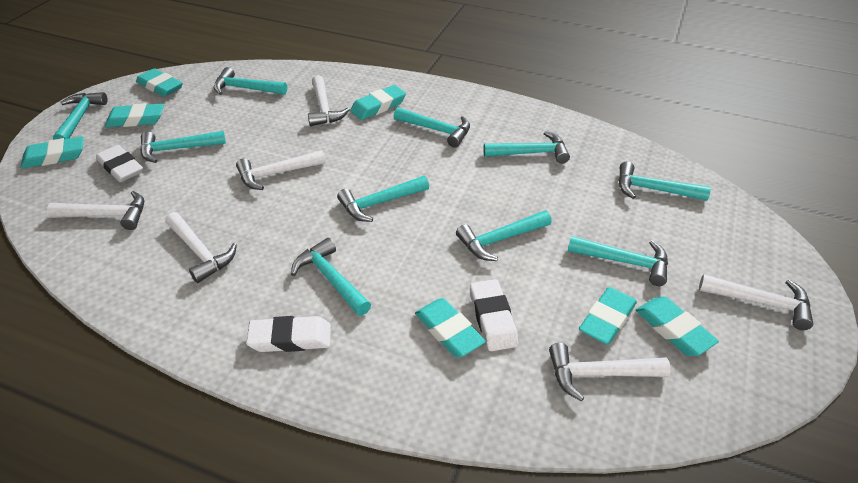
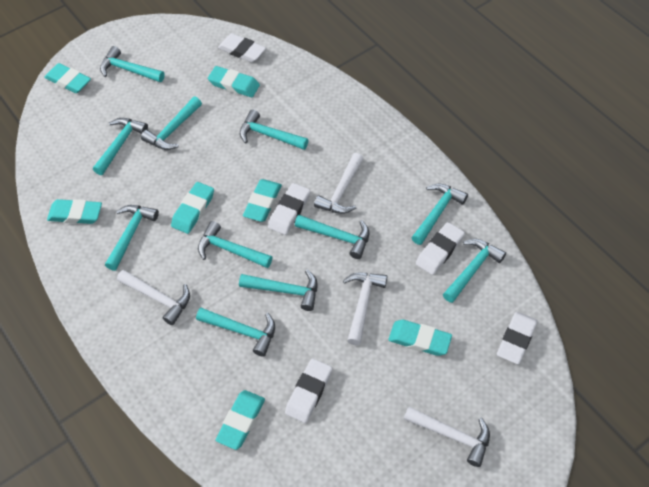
turquoise hammer: [53,92,107,140] [140,131,226,163] [214,67,287,95] [291,238,371,316] [337,176,429,222] [394,107,470,148] [456,210,552,261] [483,131,570,164] [568,236,668,286] [618,162,711,201] = 10 -> [93,118,148,175] [100,46,165,82] [105,205,159,271] [141,97,202,150] [196,308,275,357] [198,221,272,268] [239,269,317,311] [240,109,309,150] [295,215,370,259] [411,184,468,245] [443,239,506,303] = 11
white eraser: [96,145,143,182] [246,316,331,352] [470,279,518,351] = 3 -> [218,33,266,62] [268,183,310,235] [285,359,332,423] [416,222,465,275] [497,312,538,364] = 5
white hammer: [47,191,144,230] [165,212,237,283] [236,150,326,190] [308,75,350,126] [549,343,671,401] [699,274,813,330] = 6 -> [117,269,190,325] [314,153,364,214] [343,273,388,345] [404,406,490,467] = 4

